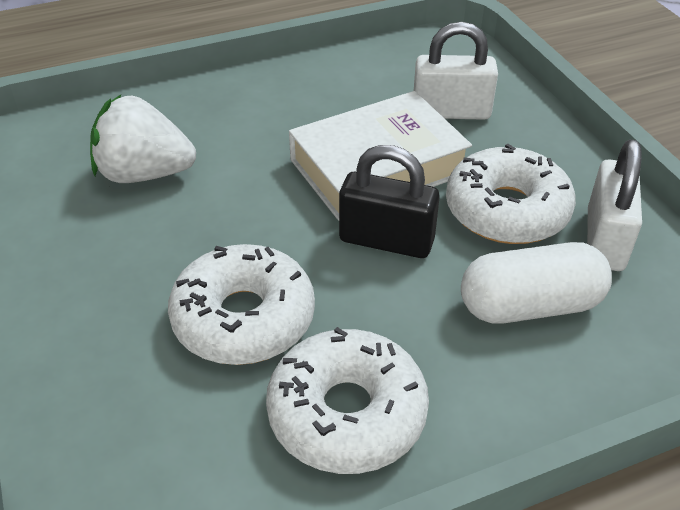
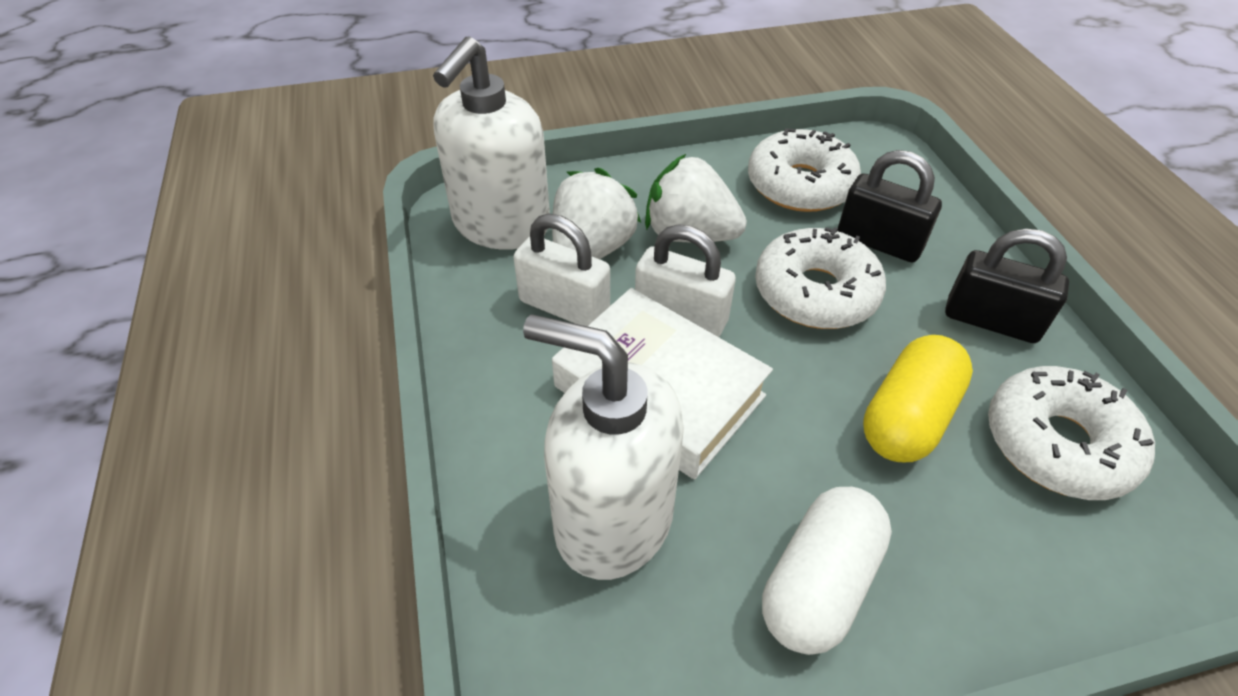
black padlock: [339,145,440,258] = 1 -> [837,150,942,262] [945,229,1069,343] = 2
white soap dispenser: none = 0 -> [433,36,550,250] [523,314,684,580] = 2
white strawberry: [90,95,196,183] = 1 -> [552,168,641,259] [645,154,747,242] = 2
yellow capsule: none = 0 -> [863,335,973,462] = 1

